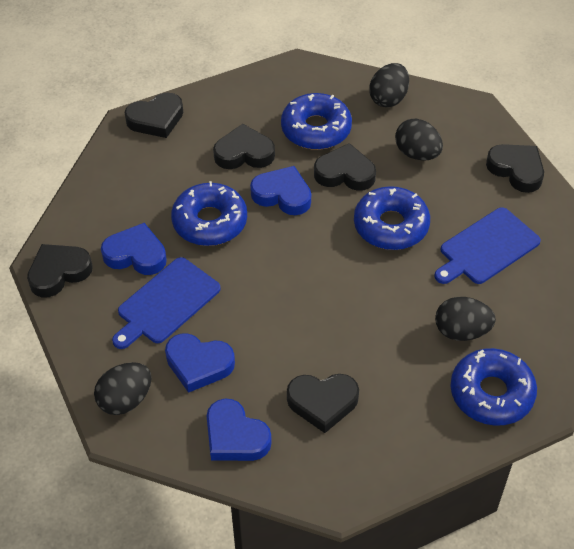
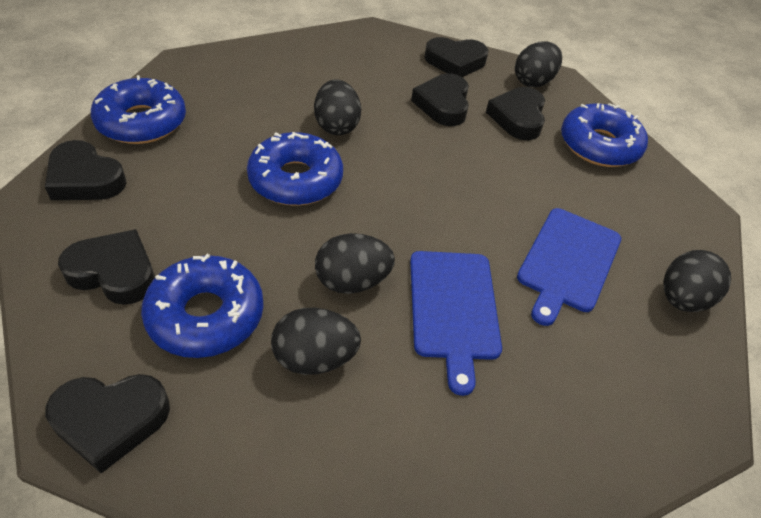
black egg: [94,362,151,415] [369,63,409,107] [395,119,443,161] [435,297,496,341] = 4 -> [271,308,361,375] [314,79,361,135] [315,233,395,294] [515,41,562,87] [663,250,731,312] = 5
blue heart: [101,223,167,275] [165,333,235,393] [207,399,272,461] [250,166,311,215] = 4 -> none = 0

